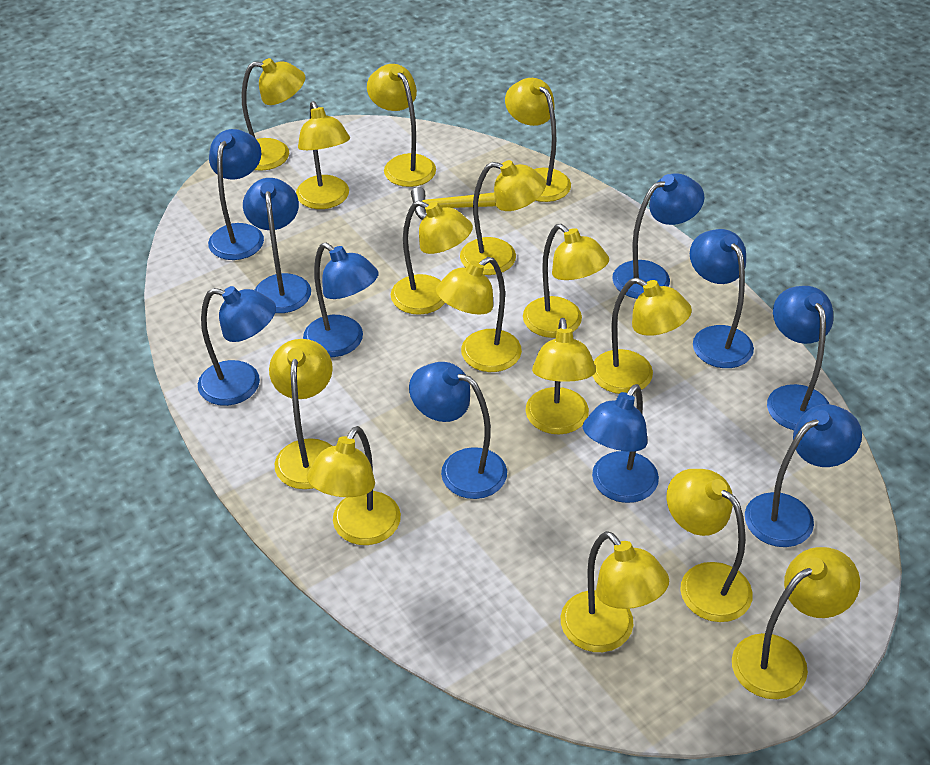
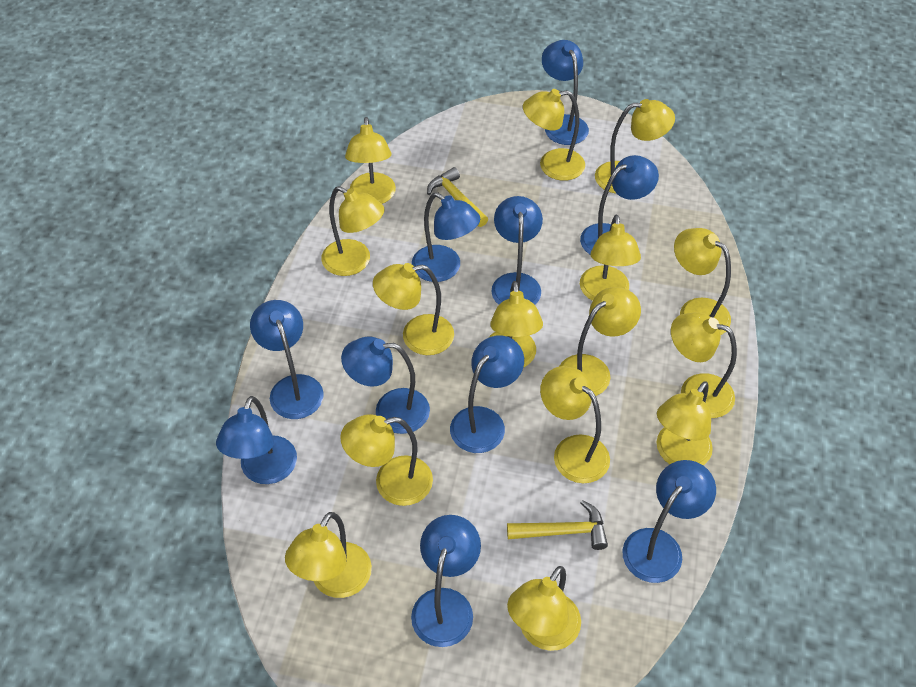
yellow hammer: [411,187,496,220] = 1 -> [427,167,488,227] [507,500,608,550] = 2

